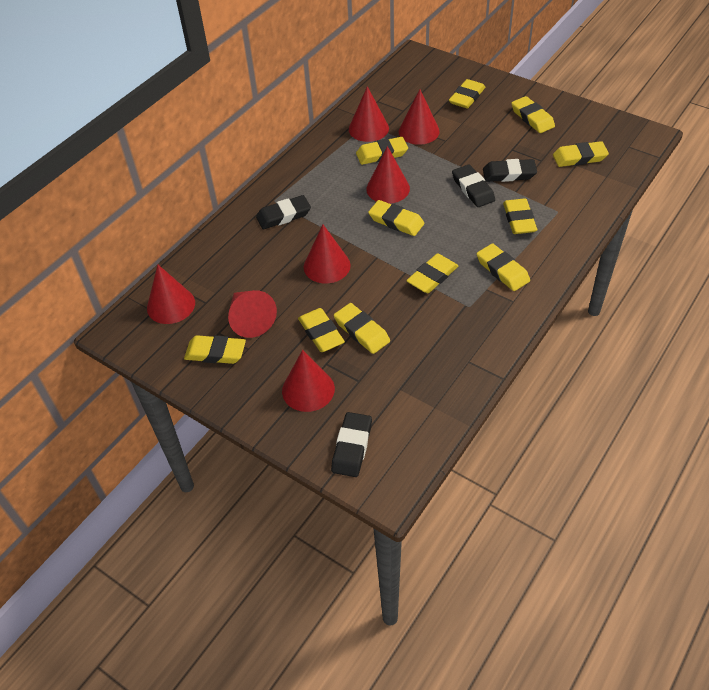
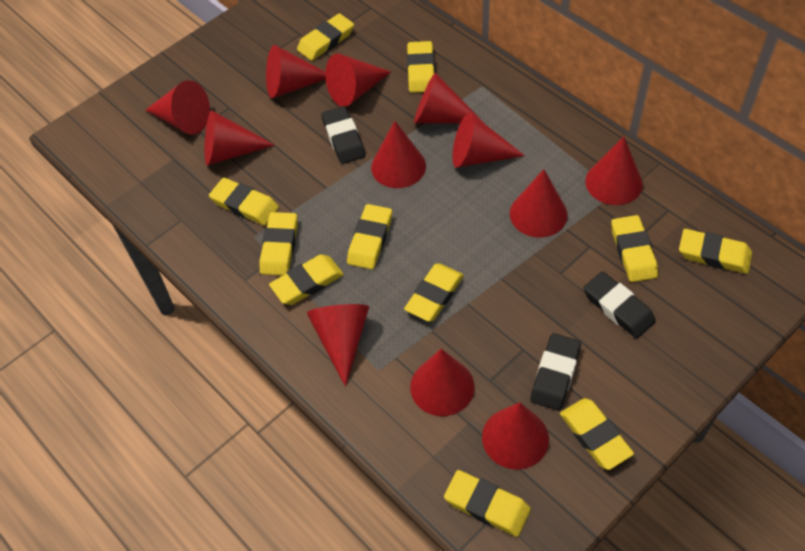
black eraser: [256,195,311,229] [331,412,372,477] [452,164,495,207] [483,159,537,182] = 4 -> [321,106,365,164] [530,333,581,411] [583,271,656,338] = 3
red cone: [147,265,195,324] [228,290,277,338] [282,350,335,412] [304,224,351,284] [349,86,389,142] [366,146,410,204] [399,89,440,145] = 7 -> [146,80,210,135] [205,110,275,166] [266,45,326,98] [307,304,369,387] [325,53,391,107] [371,121,426,188] [410,349,475,416] [414,73,485,124] [452,113,525,167] [482,402,549,470] [510,169,568,238] [585,137,643,205] = 12

